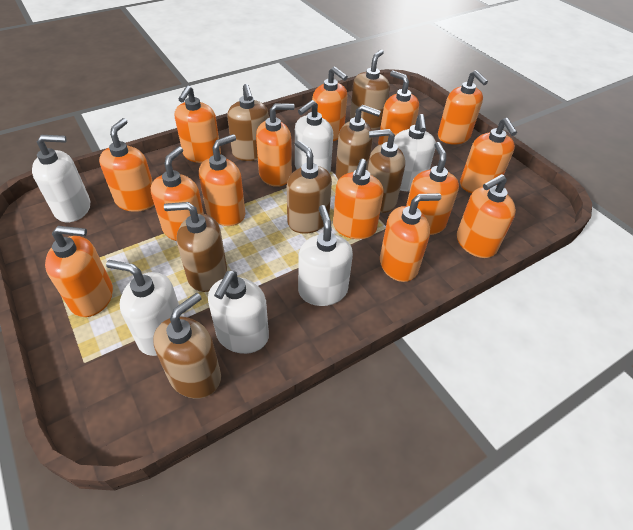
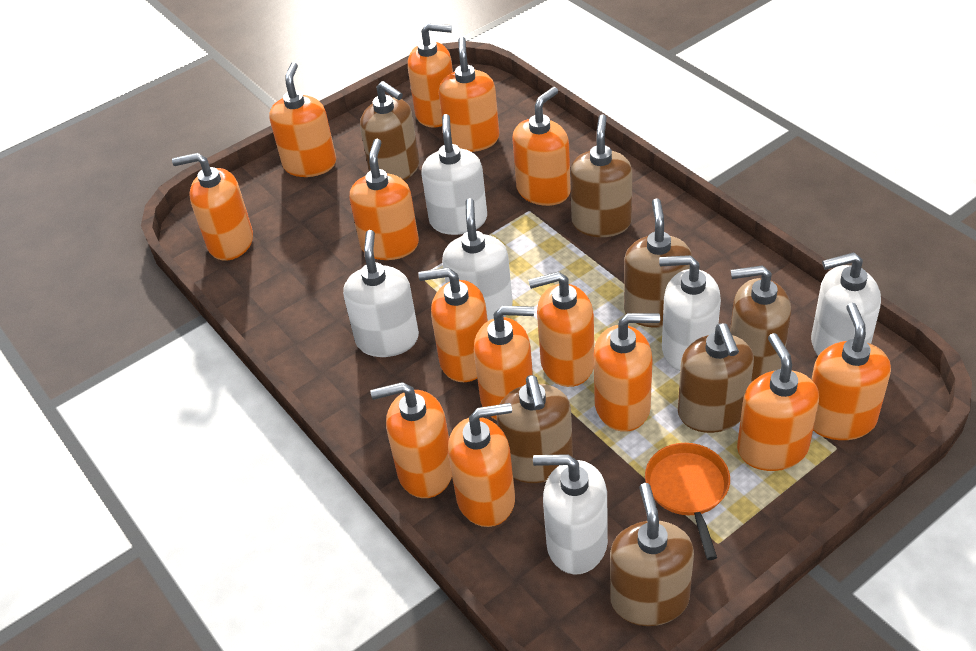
orange pan: none = 0 -> [645,443,730,560] = 1

